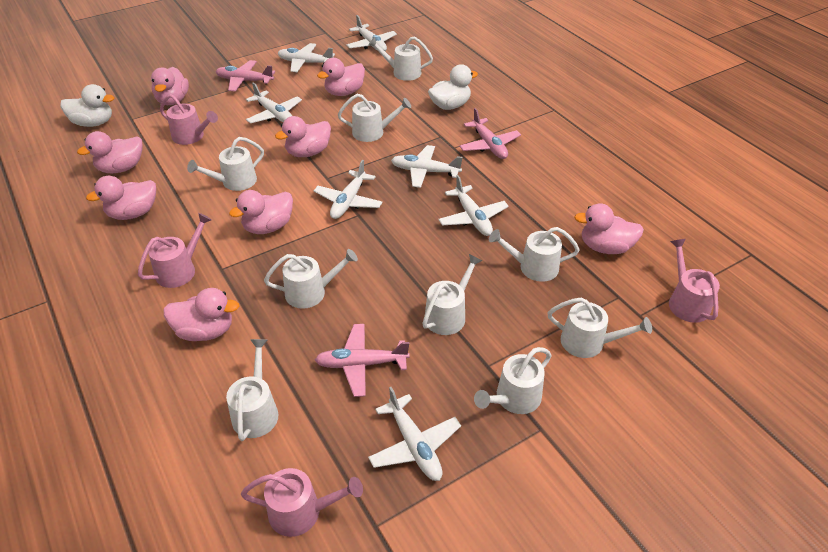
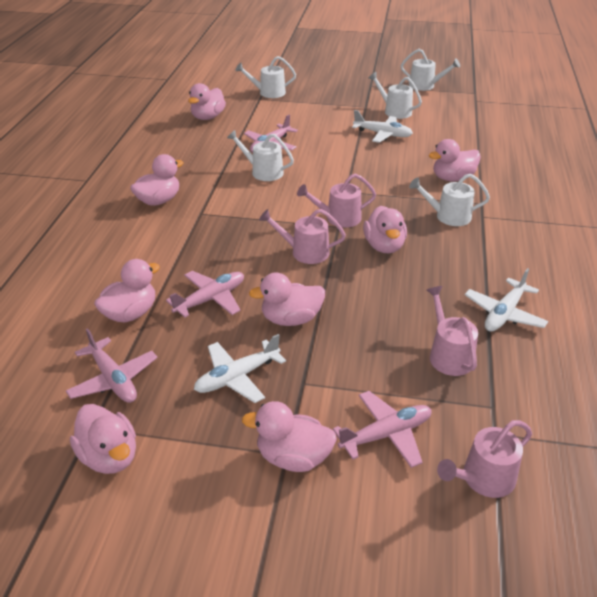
pink plane: [216,60,275,92] [315,324,410,397] [459,108,521,159] = 3 -> [66,328,158,403] [166,271,244,318] [244,114,298,153] [333,391,432,468] = 4
white duck: [60,84,114,127] [428,64,478,110] = 2 -> none = 0
white plane: [246,82,302,123] [277,43,335,72] [314,160,383,219] [346,15,397,51] [368,387,461,481] [391,145,463,188] [438,175,509,236] = 7 -> [194,334,286,403] [352,110,413,143] [465,268,548,332] = 3
white watering can: [187,137,264,191] [226,339,279,441] [264,249,358,309] [338,94,411,142] [368,36,433,81] [422,254,482,335] [474,347,552,414] [489,227,580,282] [548,297,652,358] = 9 -> [227,130,294,181] [235,56,296,98] [368,72,422,119] [401,49,460,91] [409,174,490,226] = 5

